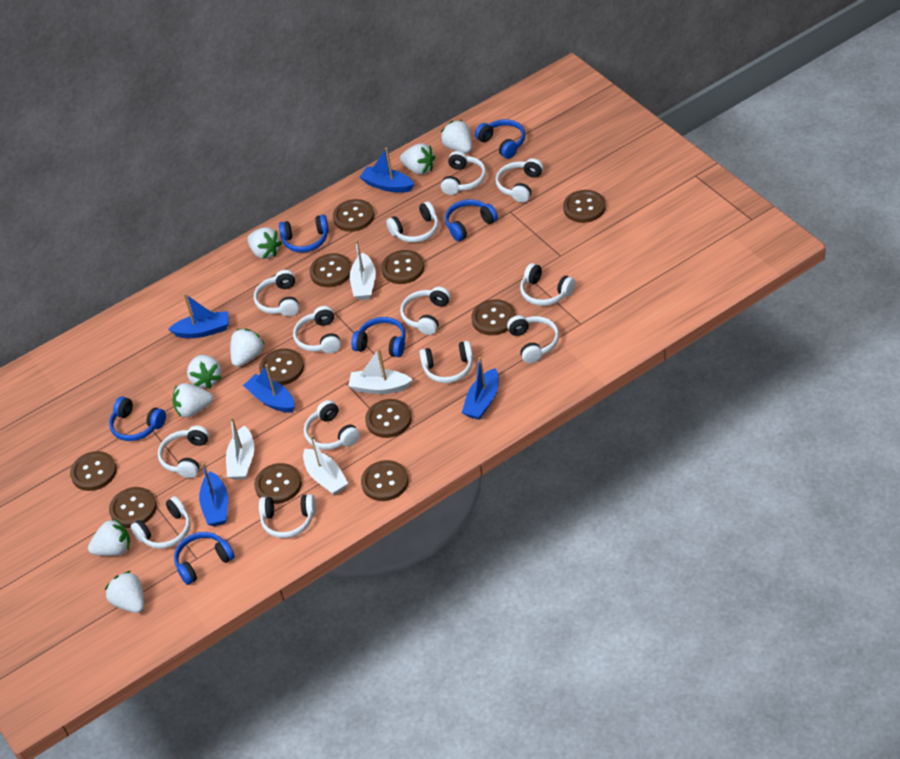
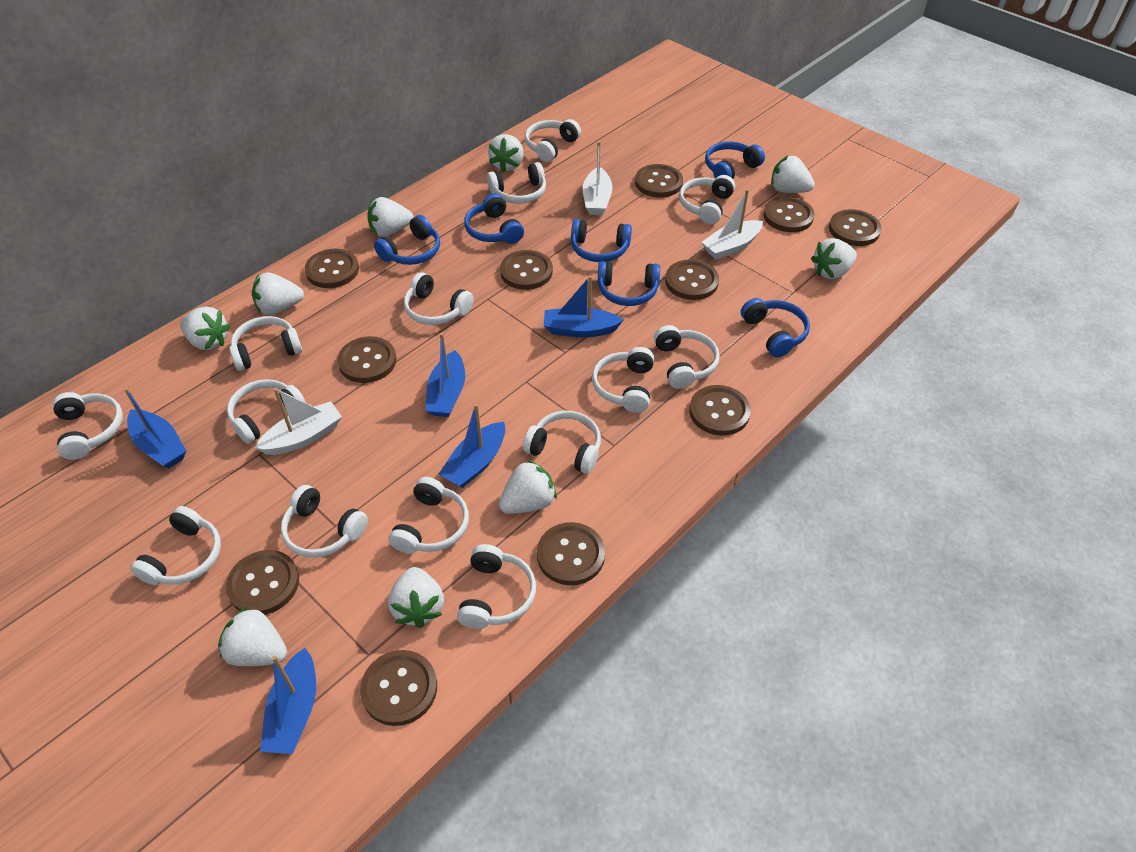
white boat: [226,417,254,480] [303,435,348,495] [348,348,412,394] [350,240,376,300] = 4 -> [255,388,342,455] [583,141,613,215] [702,189,763,260] = 3
white headphones: [130,496,191,549] [158,426,209,478] [254,270,299,316] [259,494,316,538] [293,306,341,354] [304,400,360,450] [386,201,439,243] [400,287,450,335] [419,341,473,383] [441,151,486,195] [496,158,543,203] [507,315,559,363] [520,263,575,306] = 13 -> [53,392,123,460] [130,506,221,585] [227,379,306,444] [229,316,302,371] [281,485,368,558] [389,477,469,554] [404,272,474,325] [457,544,536,629] [487,162,546,204] [523,411,601,474] [525,119,581,162] [592,347,654,413] [654,325,719,389] [679,175,735,224] = 14
white strawberry: [88,518,130,556] [105,571,144,613] [172,383,213,417] [187,355,222,389] [230,329,265,367] [247,227,282,259] [400,143,435,175] [441,120,472,153] = 8 -> [180,306,230,350] [218,607,287,666] [252,273,304,315] [367,197,413,237] [388,567,444,628] [488,134,524,173] [499,459,557,514] [771,155,815,193] [811,238,857,279] = 9

